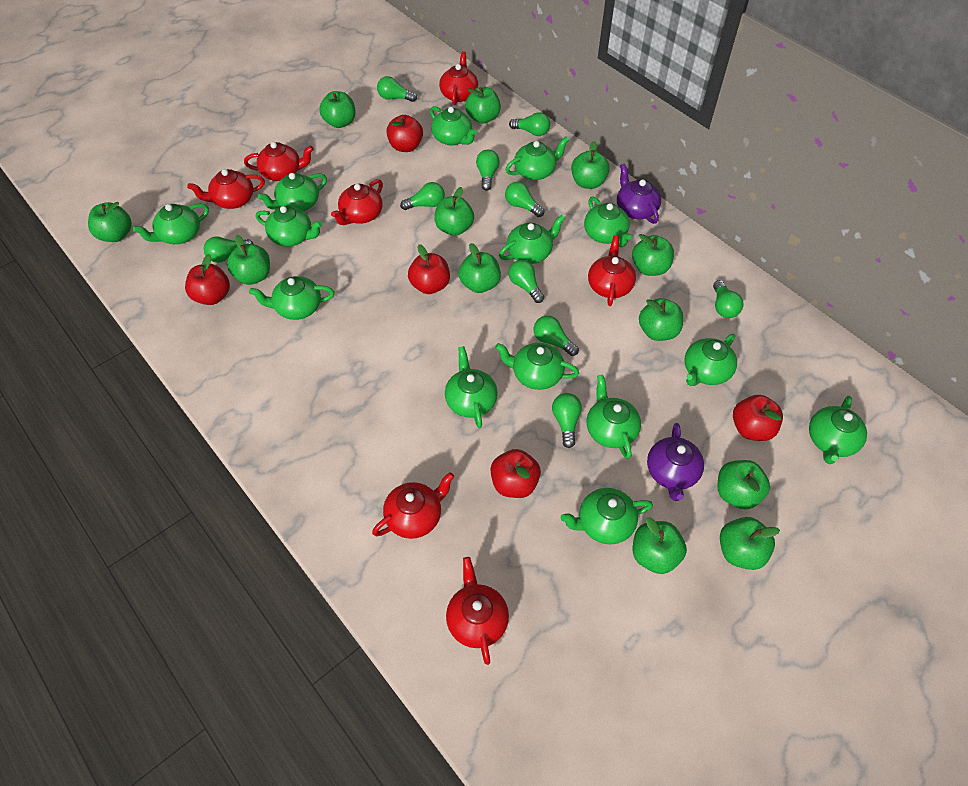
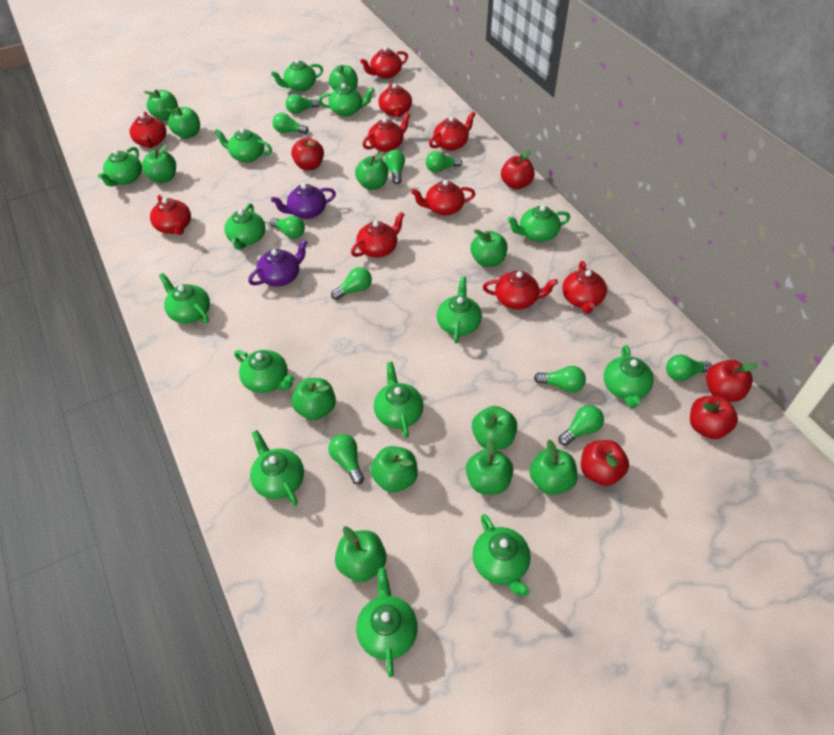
red teapot: [187,169,265,209] [244,142,314,181] [331,179,383,225] [372,472,454,539] [439,51,478,105] [446,557,509,665] [588,235,636,306] = 7 -> [130,112,166,148] [150,195,191,235] [351,212,405,258] [360,47,408,79] [362,113,411,152] [378,82,412,117] [411,180,475,216] [429,111,476,151] [483,271,558,310] [562,261,607,314] = 10

